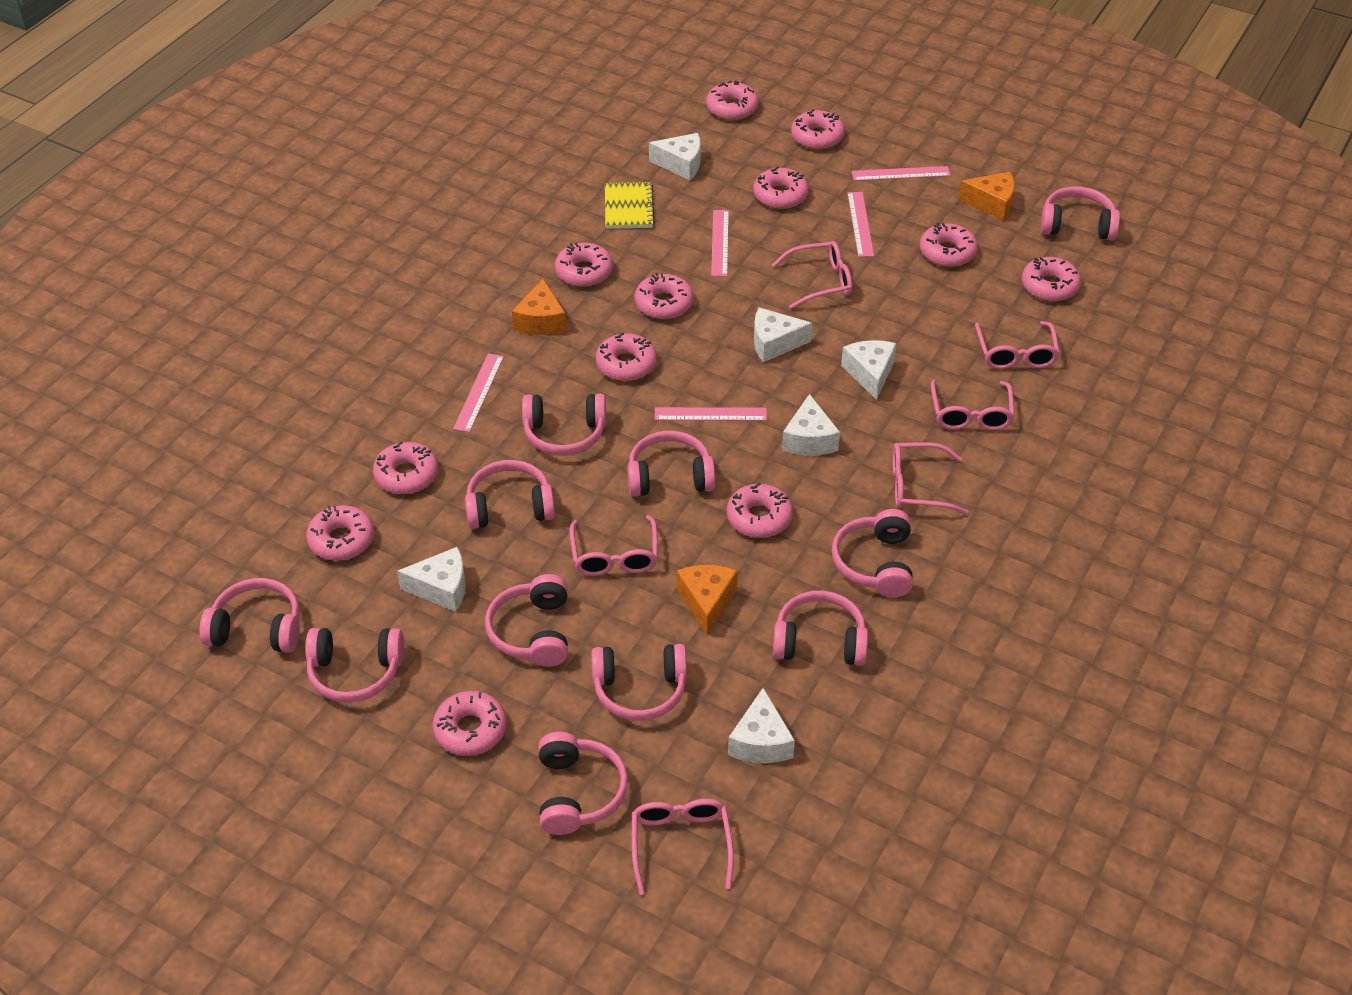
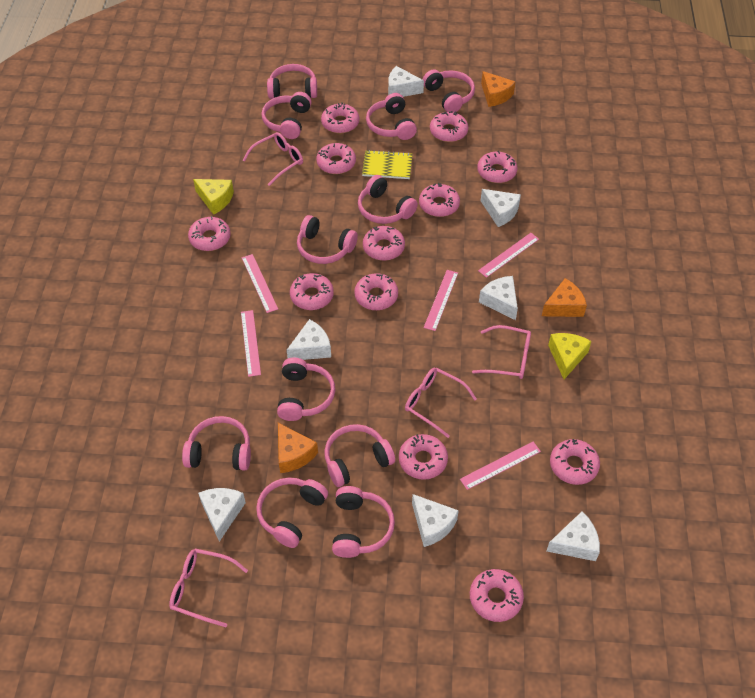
pink glasses: [569,515,658,576] [632,799,734,895] [772,241,852,309] [892,442,969,515] [931,380,1014,430] [975,321,1060,369] = 6 -> [169,548,248,627] [243,132,303,186] [405,368,477,438] [472,325,531,379] = 4
white cheese: [397,547,466,612] [649,133,701,180] [728,688,795,763] [754,308,812,362] [782,394,840,456] [841,340,897,400] = 6 -> [198,488,246,542] [287,319,331,360] [388,66,424,97] [412,494,459,547] [479,276,518,320] [481,189,521,227] [547,512,600,561] = 7
yellow cheese: none = 0 -> [193,179,234,215] [548,333,592,379] = 2

